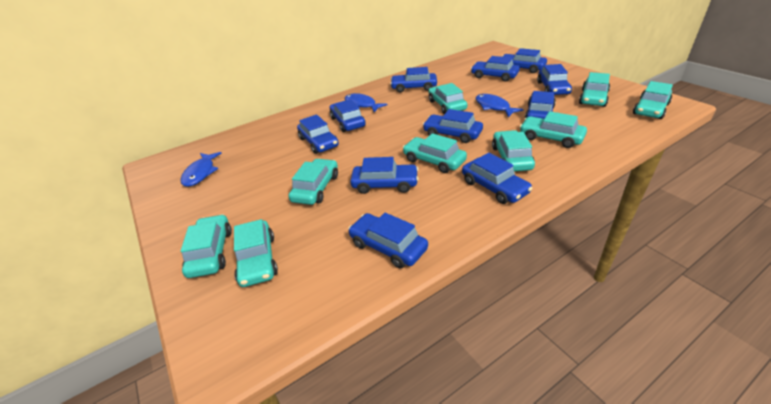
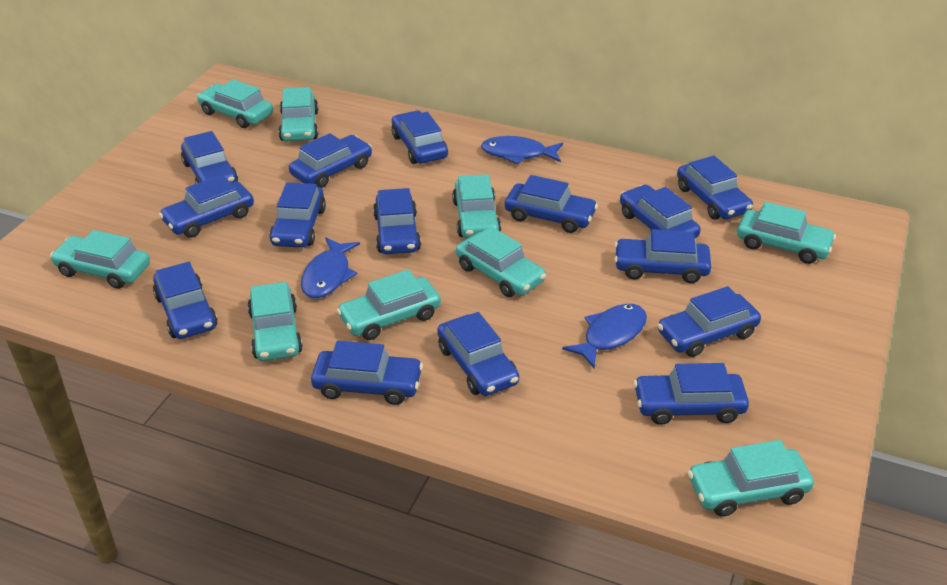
blue car: [297,115,339,154] [330,99,366,132] [348,213,428,268] [350,157,419,194] [390,67,437,93] [423,109,483,143] [462,153,533,204] [471,56,520,82] [502,48,547,73] [525,91,556,119] [537,64,572,95] = 11 -> [153,262,218,339] [159,174,254,238] [181,131,238,184] [269,182,326,248] [289,133,372,188] [311,341,423,405] [373,188,421,254] [392,111,448,164] [437,312,520,396] [505,175,598,233] [614,229,711,283] [620,185,701,238] [634,363,749,425] [657,286,761,357] [677,156,753,219] = 15

